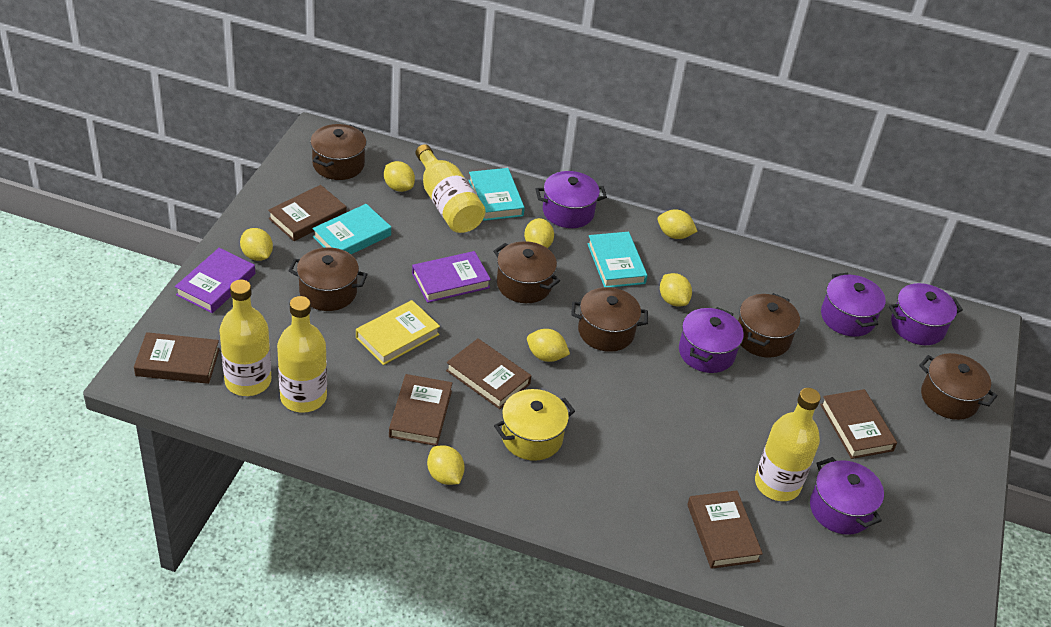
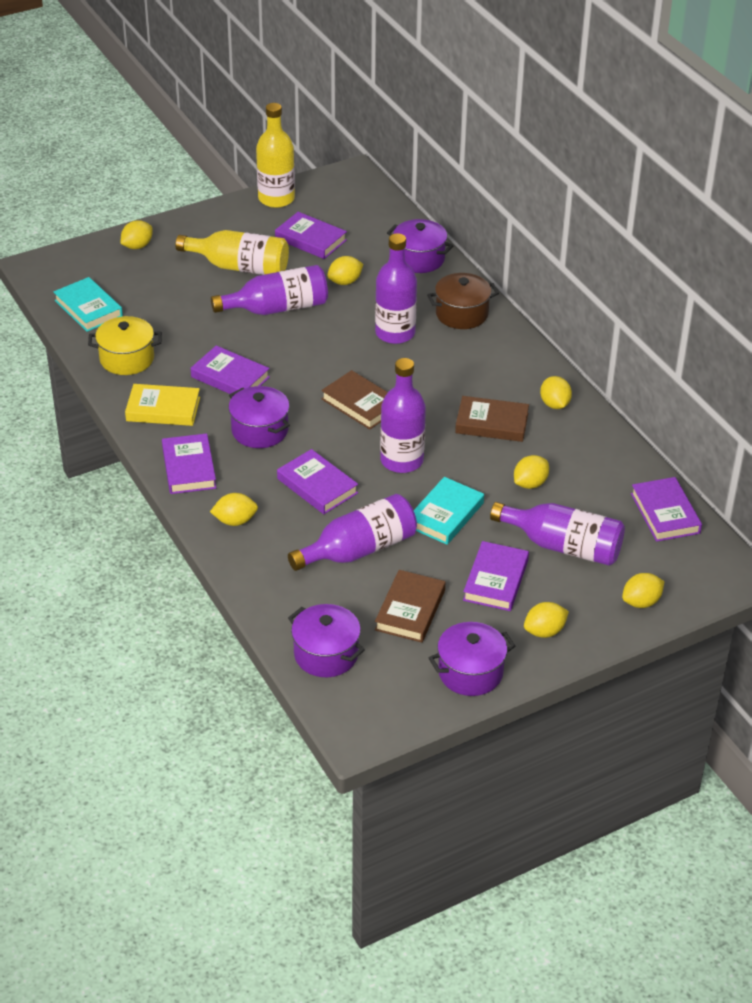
brown book: [134,332,220,384] [268,185,346,241] [389,374,452,446] [446,339,531,409] [687,490,763,569] [820,389,897,459] = 6 -> [321,370,388,430] [375,570,445,643] [455,396,529,442] = 3
brown pot: [288,247,368,311] [310,124,367,180] [493,241,560,303] [571,287,648,352] [738,293,800,358] [919,353,997,420] = 6 -> [427,273,499,329] = 1
purple book: [175,248,255,313] [412,251,491,303] = 2 -> [162,433,216,494] [191,345,270,394] [275,212,347,259] [277,449,358,514] [463,541,529,611] [631,477,702,542] = 6
purple bottle: none = 0 -> [211,265,328,315] [288,494,417,571] [375,233,417,344] [380,358,426,473] [490,502,625,566] = 5
purple pot: [536,171,607,228] [679,307,744,373] [810,457,884,535] [821,273,886,337] [889,283,963,345] = 5 -> [228,386,290,448] [288,604,365,677] [387,219,454,273] [429,622,515,696] = 4
turquoise book: [312,204,391,254] [468,168,525,221] [587,232,648,287] = 3 -> [53,277,123,332] [413,477,484,545] = 2
yellow bottle: [220,280,271,396] [277,296,327,413] [416,144,486,233] [755,388,821,501] = 4 -> [175,230,289,275] [256,103,295,208] = 2

